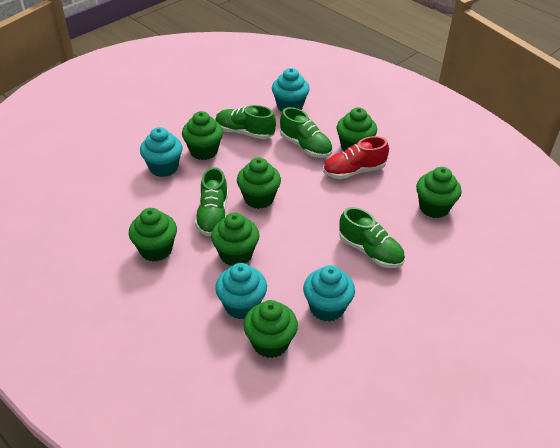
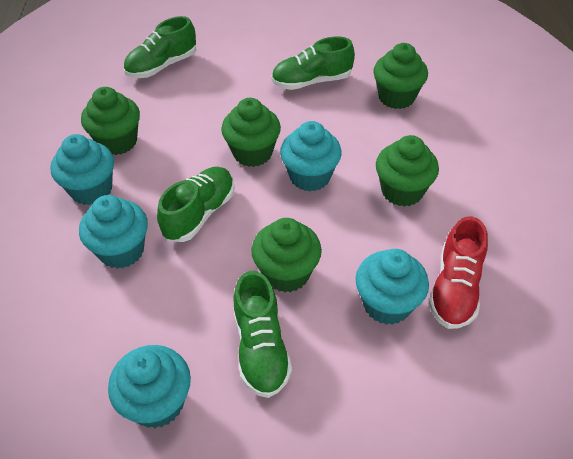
green cupcake: [129,208,177,262] [182,111,223,160] [211,213,259,266] [237,157,281,209] [244,300,298,358] [337,107,377,151] [416,167,462,218] = 7 -> [81,87,140,155] [221,98,281,167] [251,218,322,292] [373,43,428,109] [376,135,439,207] = 5
turquoise cupcake: [140,127,183,177] [215,263,267,319] [272,68,310,112] [303,265,355,322] = 4 -> [50,134,114,205] [79,195,148,269] [108,345,191,428] [280,121,342,191] [355,249,429,325] = 5

